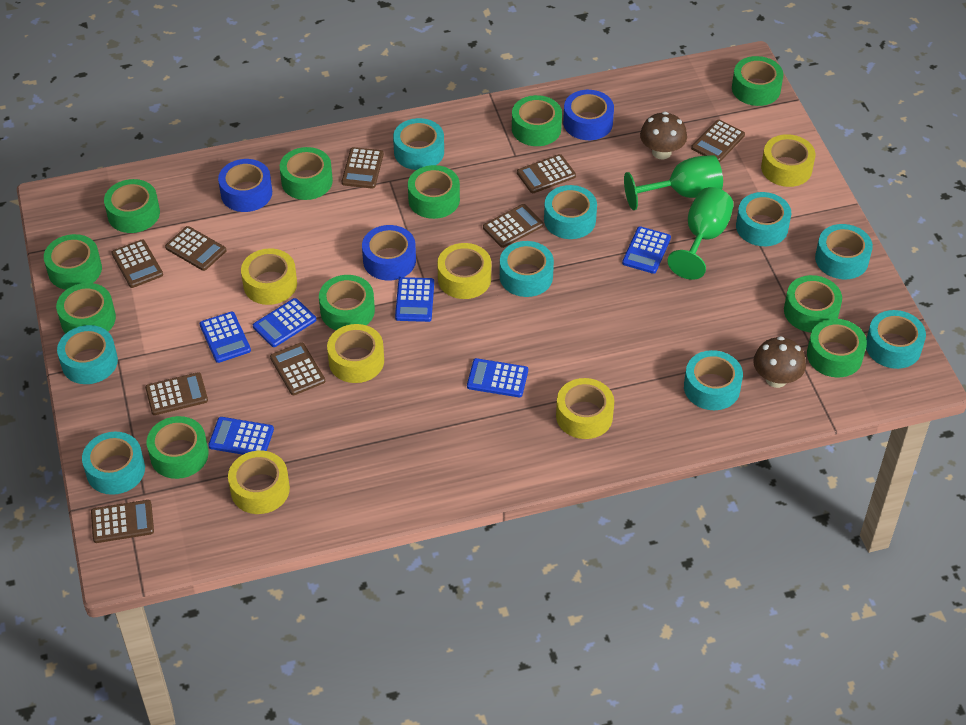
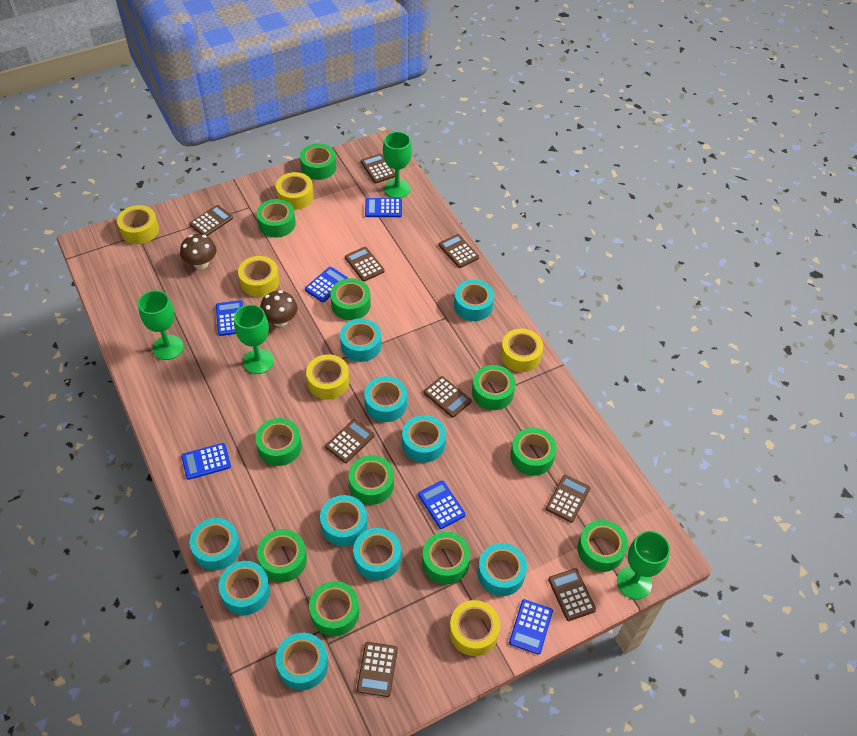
blue tape: [218,159,272,212] [362,225,416,281] [563,90,614,140] = 3 -> none = 0
green goblet: [624,155,723,210] [667,187,734,280] = 2 -> [138,290,184,360] [234,305,274,374] [383,131,412,198] [617,531,670,599] = 4
turquoise tape: [57,325,118,384] [82,432,145,495] [393,118,444,170] [500,241,554,297] [544,185,597,239] [684,350,743,410] [736,192,792,246] [815,224,873,279] [866,310,926,369] = 9 -> [189,518,241,570] [218,561,270,615] [276,633,328,690] [320,495,367,546] [340,318,381,362] [353,528,401,581] [364,376,407,422] [402,415,446,463] [454,280,494,321] [478,543,527,596] = 10

